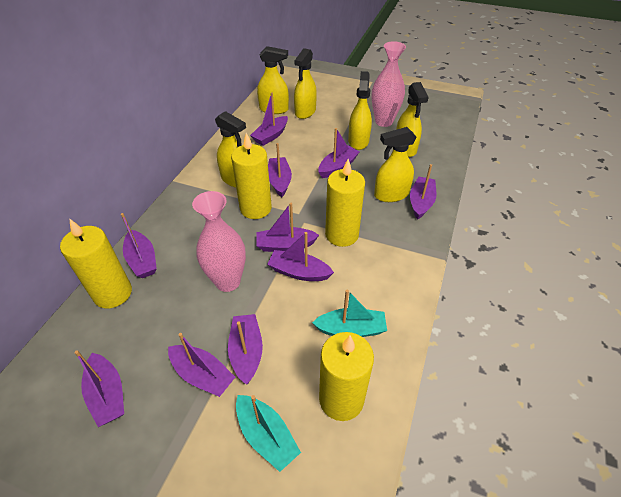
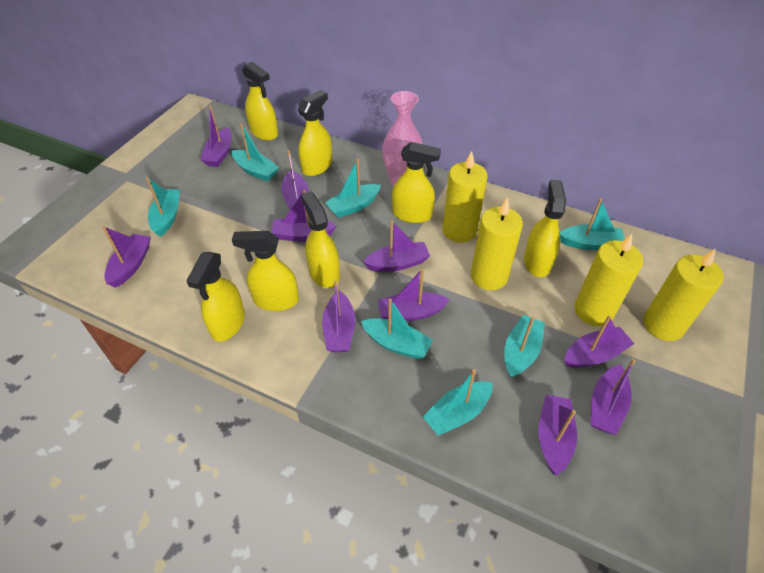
pink vase: [192,191,246,292] [372,41,406,127] = 2 -> [382,91,423,187] = 1
turquoise boat: [236,395,301,472] [312,290,387,337] = 2 -> [146,177,180,237] [232,124,279,181] [325,159,381,218] [361,299,433,359] [422,369,493,436] [504,315,545,378] [560,198,625,250] = 7
yellow spray bottle: [215,111,246,187] [257,46,289,114] [294,48,317,119] [348,71,372,150] [374,127,417,202] [396,82,429,157] = 6 -> [186,252,245,342] [232,231,299,311] [242,62,278,141] [298,90,332,176] [301,191,340,288] [392,142,441,223] [524,180,566,277] = 7

